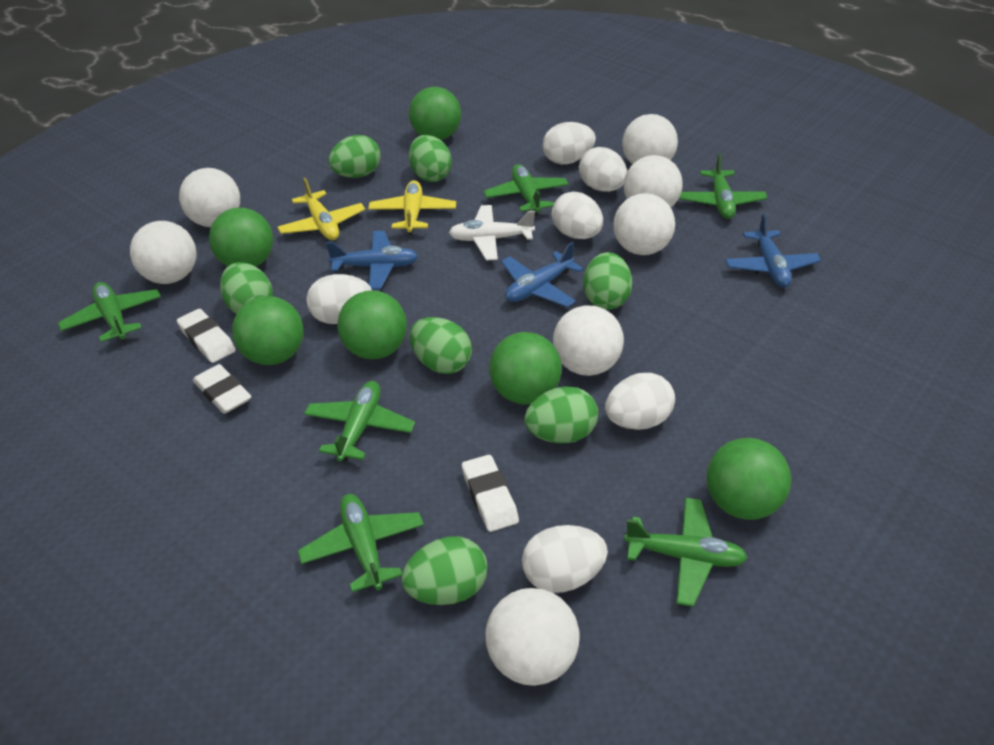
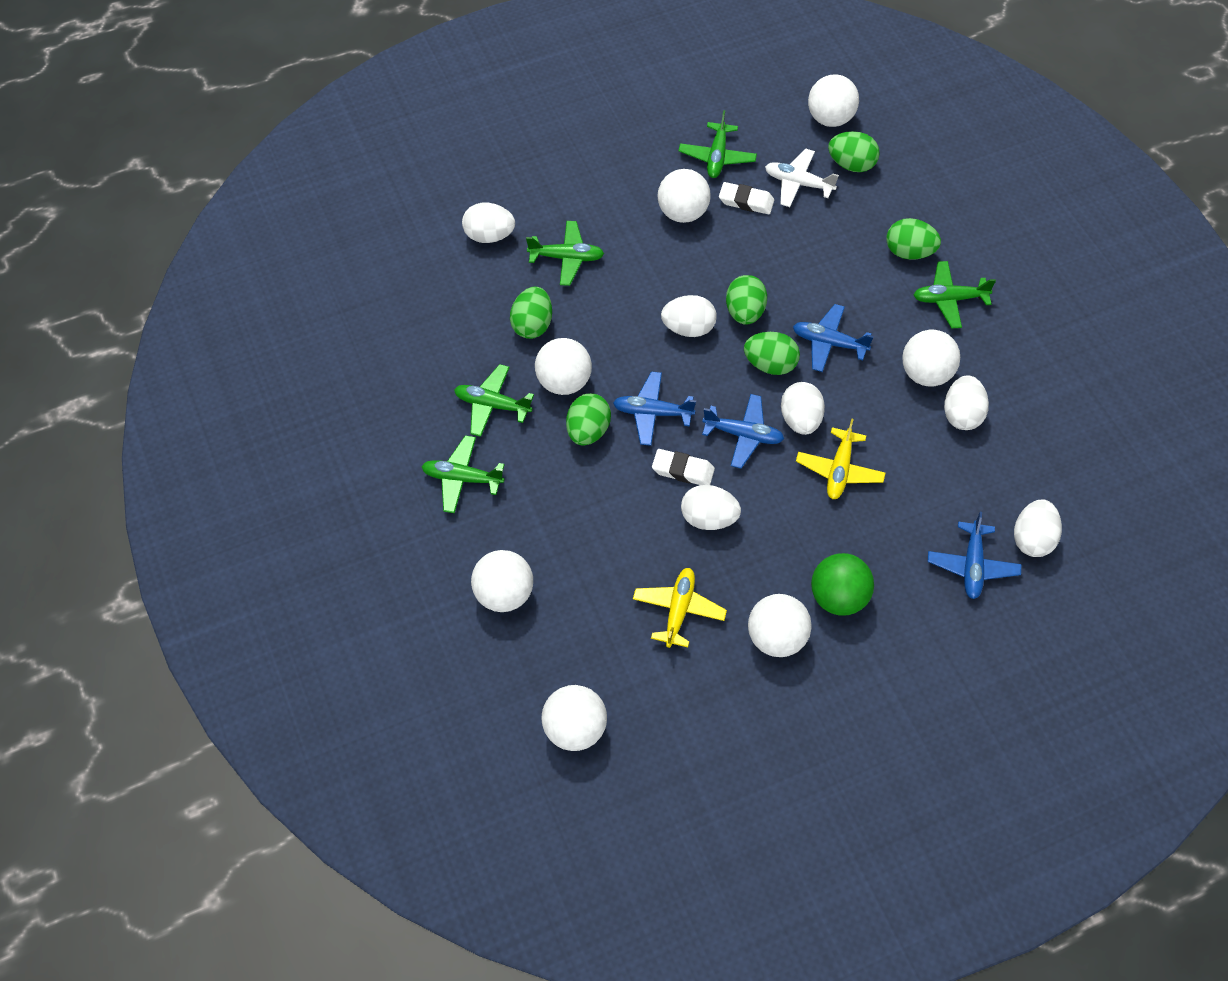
blue plane: [326,231,418,290] [501,242,583,307] [725,214,821,287] = 3 -> [613,371,696,446] [702,394,784,468] [793,304,874,372] [928,512,1021,599] = 4
green ball: [209,208,273,267] [232,296,304,365] [337,290,407,360] [409,87,461,140] [489,332,562,405] [707,438,791,520] = 6 -> [811,553,874,616] = 1
green egg: [220,262,273,314] [329,135,381,178] [401,536,488,605] [409,135,452,182] [409,317,472,374] [524,386,598,443] [583,252,632,310] = 7 -> [510,287,552,339] [566,393,611,446] [726,275,767,325] [744,332,800,375] [828,131,880,172] [886,218,941,260] = 6
green plane: [58,282,161,342] [298,494,424,592] [304,381,415,462] [484,164,569,216] [624,498,748,607] [680,154,767,219] = 6 -> [421,435,504,513] [454,364,534,437] [526,221,604,286] [678,110,757,178] [914,261,996,328] = 5
white eraser: [177,309,236,363] [193,364,251,414] [462,455,519,532] = 3 -> [652,449,715,485] [719,182,774,214] = 2

